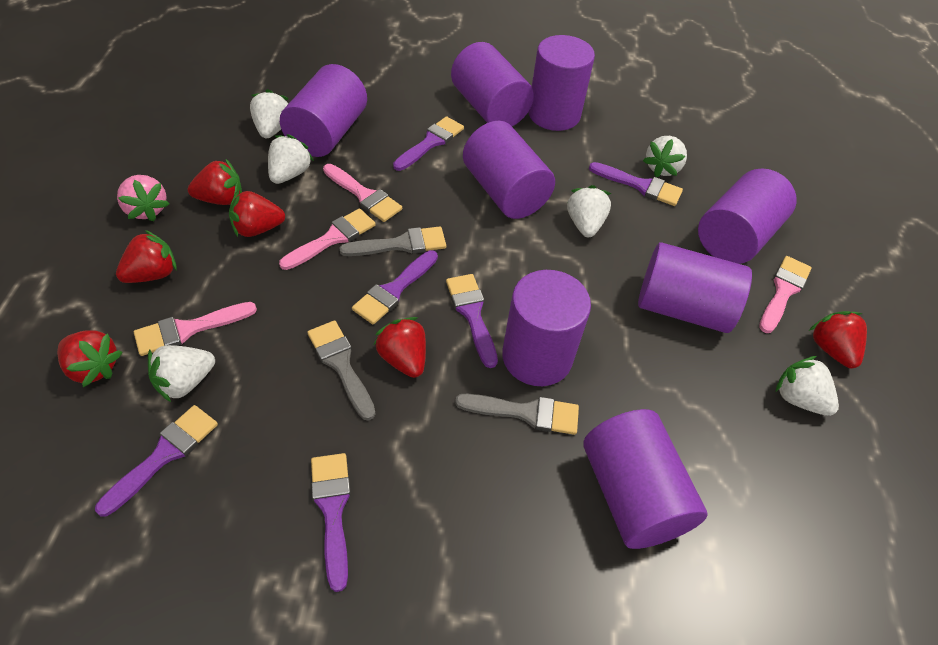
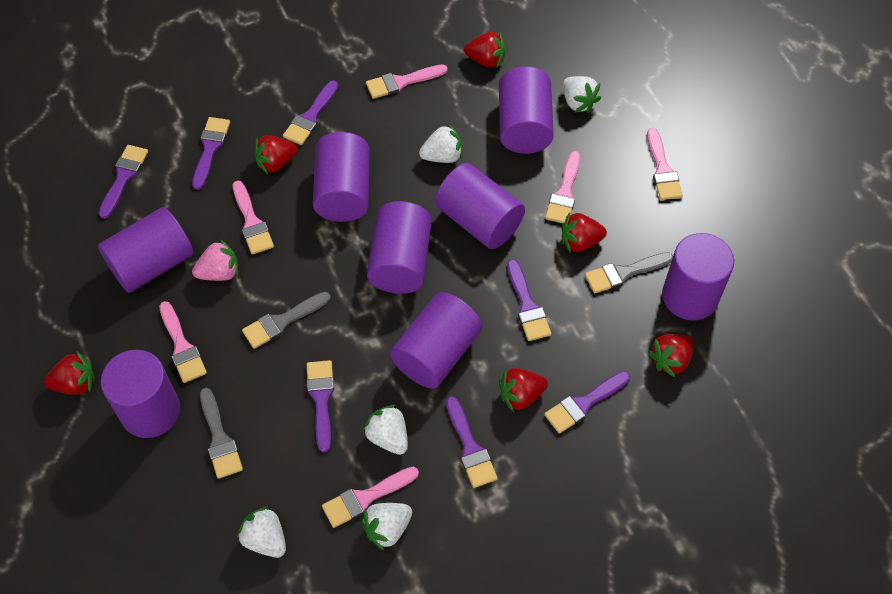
pink brush: [134,302,257,356] [279,208,376,270] [323,164,402,222] [759,256,812,333] = 4 -> [159,301,207,383] [232,181,274,255] [322,467,419,528] [366,64,448,99] [545,151,580,223] [647,128,683,200] = 6
purple brush: [95,405,218,517] [311,453,351,592] [352,250,438,325] [393,116,464,171] [446,274,498,368] [589,162,683,206] = 6 -> [99,145,148,219] [192,117,230,190] [283,81,338,145] [307,360,334,452] [446,396,498,488] [507,259,551,341] [544,371,630,434] = 7
white strawberry: [148,345,215,402] [250,89,288,138] [268,134,314,184] [567,185,612,237] [643,136,687,177] [776,356,839,416] = 6 -> [237,506,286,558] [361,503,412,551] [363,405,408,455] [419,124,463,163] [563,76,601,113] = 5

